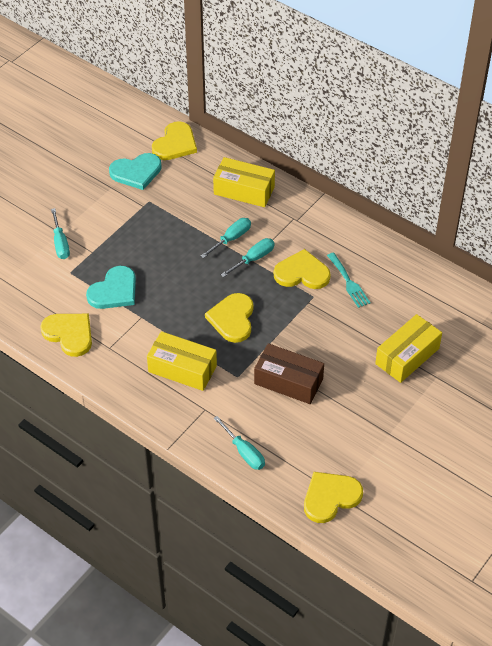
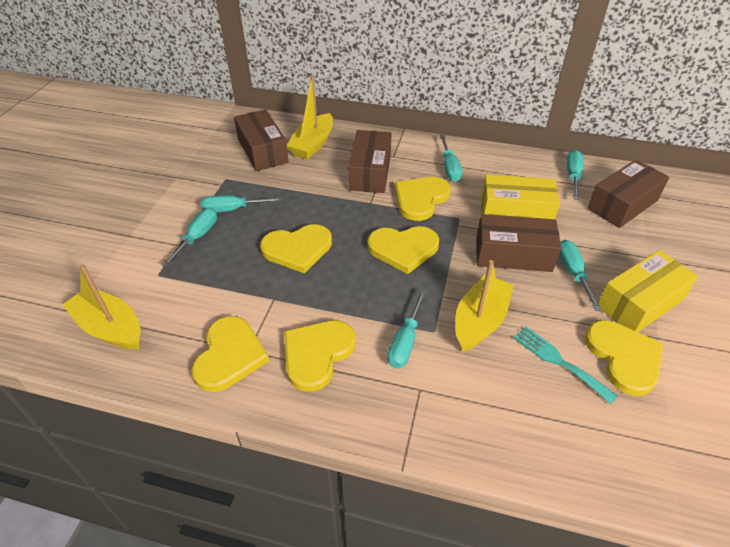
brown box: [254,343,324,404] = 1 -> [234,109,289,171] [348,130,391,193] [476,214,561,272] [587,160,669,228] = 4
turquoise heart: [86,266,136,309] [109,153,162,190] = 2 -> none = 0
turquoise screwdriver: [51,208,70,259] [201,218,251,258] [213,416,265,470] [221,238,275,277] = 4 -> [162,208,217,268] [201,195,283,213] [387,290,426,368] [440,135,462,182] [559,240,602,311] [567,150,584,200] = 6
yellow boat: none = 0 -> [62,264,141,349] [287,75,333,159] [455,260,513,352] = 3
yellow box: [147,331,217,391] [213,157,275,207] [375,314,442,383] = 3 -> [481,175,560,219] [598,250,698,332] = 2
yellow heart: [40,314,92,357] [152,121,197,160] [205,293,253,343] [274,249,331,289] [304,472,363,523] = 5 -> [191,316,269,392] [260,224,332,274] [284,320,356,392] [367,226,439,274] [395,177,451,221] [585,320,663,396] = 6

